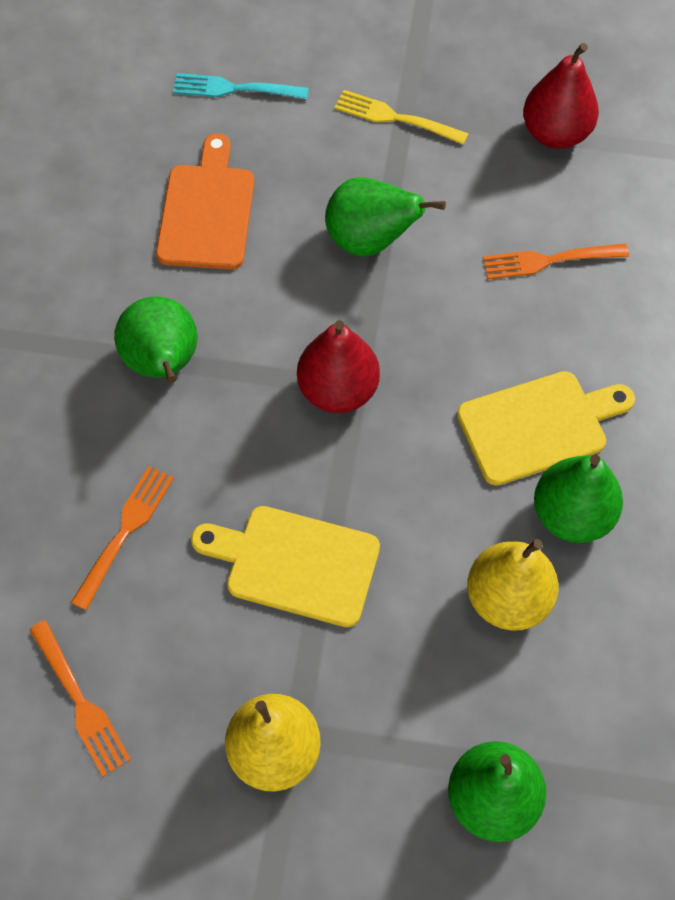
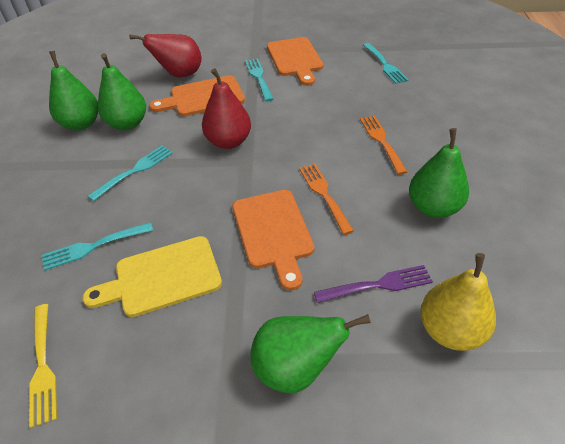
orange cutting board: [156,133,254,270] = 1 -> [149,75,245,116] [232,190,314,291] [267,37,323,86] = 3
orange fork: [30,620,131,777] [71,466,174,610] [483,244,629,279] = 3 -> [299,164,354,235] [360,116,407,175] = 2
purple fork: none = 0 -> [314,265,433,303] = 1
turquoise fork: [173,73,309,99] = 1 -> [42,222,153,271] [88,145,173,201] [245,58,273,101] [363,43,409,84] = 4
yellow cutting board: [191,506,380,627] [457,371,635,486] = 2 -> [82,236,222,317] = 1
yellow pear: [225,694,321,791] [467,539,558,631] = 2 -> [420,253,496,351] = 1

